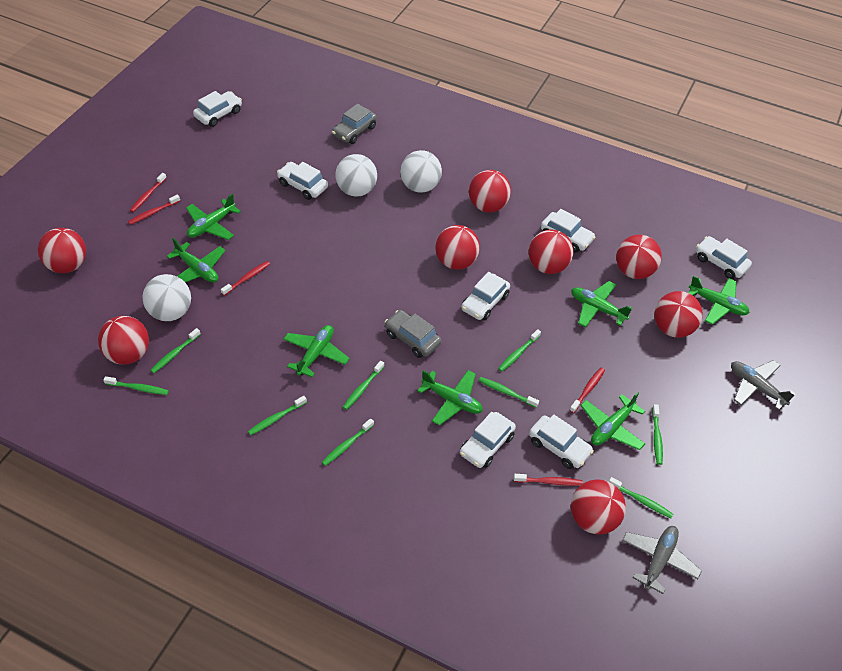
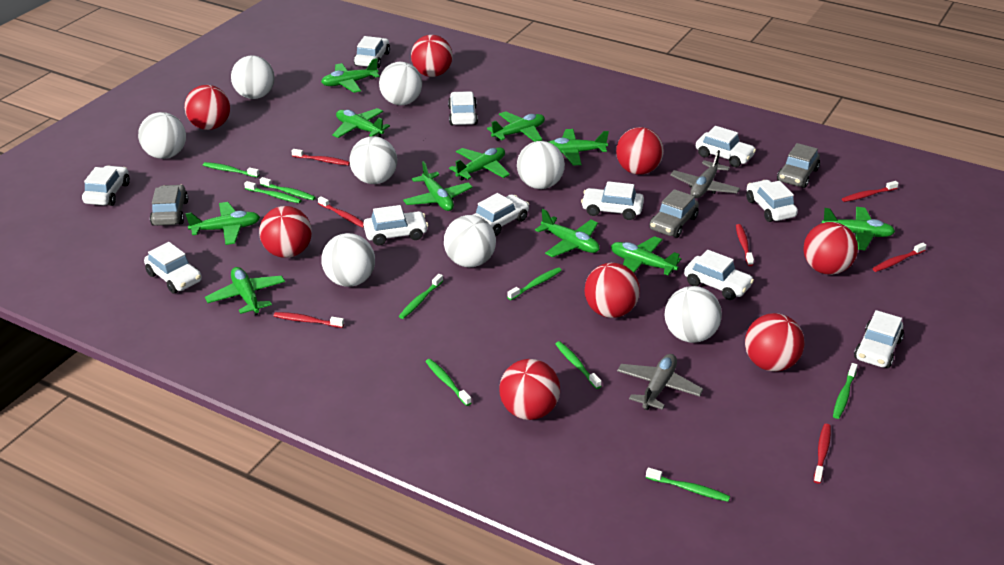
green plane: [167,238,225,283] [186,194,241,240] [283,325,350,377] [417,370,483,426] [571,281,632,327] [580,392,645,450] [688,275,750,325] = 7 -> [185,202,260,245] [205,267,285,315] [321,58,380,93] [332,108,390,138] [403,161,472,211] [449,147,510,180] [487,111,545,142] [535,209,600,257] [548,129,609,165] [611,236,681,275] [822,207,895,250] = 11
grey car: [332,104,377,144] [385,310,441,358] = 2 -> [150,185,188,226] [649,189,699,238] [777,143,820,188] = 3
red toothbrush: [128,195,180,225] [130,173,166,212] [221,261,270,296] [514,474,583,486] [570,368,605,413] = 5 -> [274,312,344,328] [291,149,350,166] [318,196,364,228] [736,224,754,266] [814,424,831,483] [842,181,899,202] [872,243,926,272] = 7
white ball: [142,274,191,321] [335,154,377,196] [400,150,442,193] = 3 -> [138,112,186,159] [231,56,275,99] [321,233,375,287] [349,136,397,184] [379,62,422,105] [444,215,496,267] [517,141,565,189] [665,286,722,343] = 8
white car: [193,91,242,127] [277,162,328,200] [460,412,516,468] [461,272,510,321] [529,414,594,469] [541,209,595,253] [696,236,752,279] = 7 -> [82,166,130,206] [144,242,202,294] [354,36,390,68] [363,205,428,245] [448,91,478,125] [473,193,529,236] [581,181,644,220] [684,250,754,300] [696,126,756,167] [746,180,798,222] [854,310,904,368] = 11

